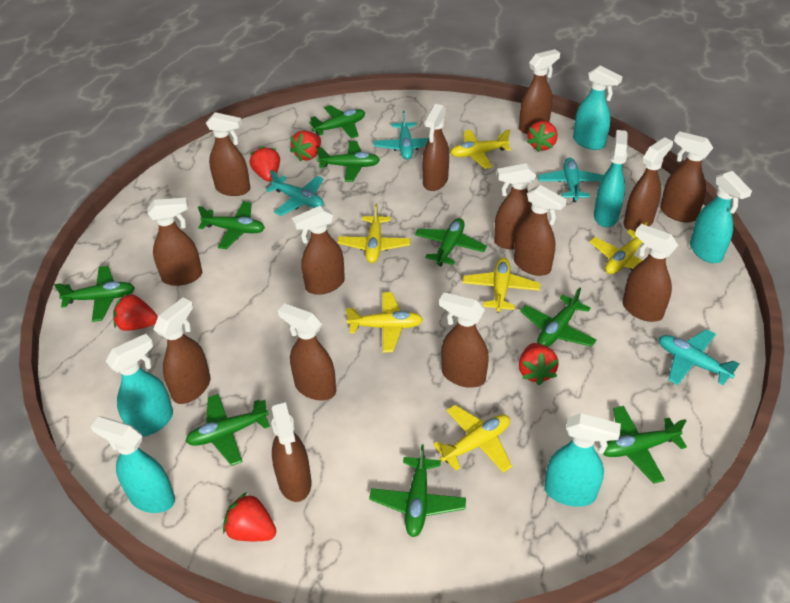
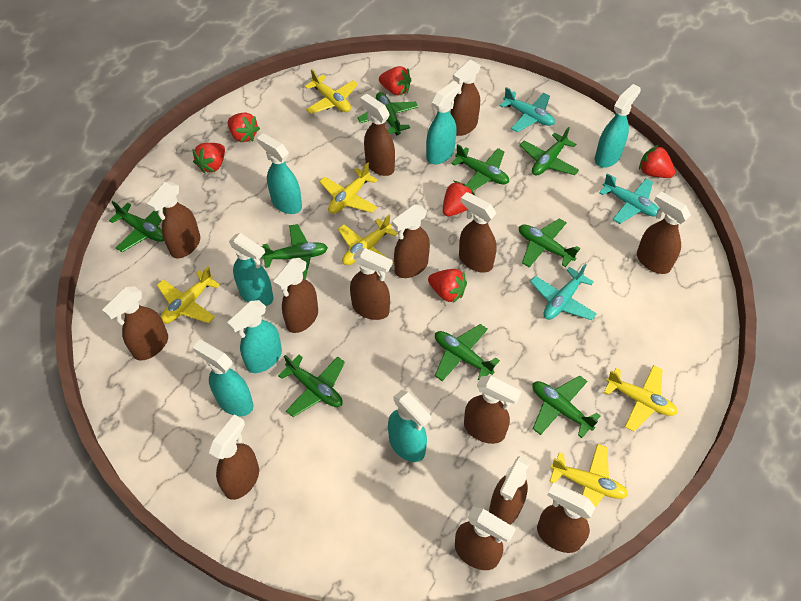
turquoise plane: [266,170,324,216] [374,110,429,160] [538,158,604,202] [659,329,740,385] = 4 -> [500,87,555,132] [530,263,597,320] [599,173,659,224] = 3
turquoise spray bottle: [91,417,175,513] [106,334,173,437] [544,413,621,507] [573,66,622,150] [594,130,628,227] [690,171,752,263] = 6 -> [192,340,254,416] [227,300,282,373] [229,233,274,306] [257,133,302,214] [388,390,432,462] [426,81,460,164] [595,84,641,168] = 7

